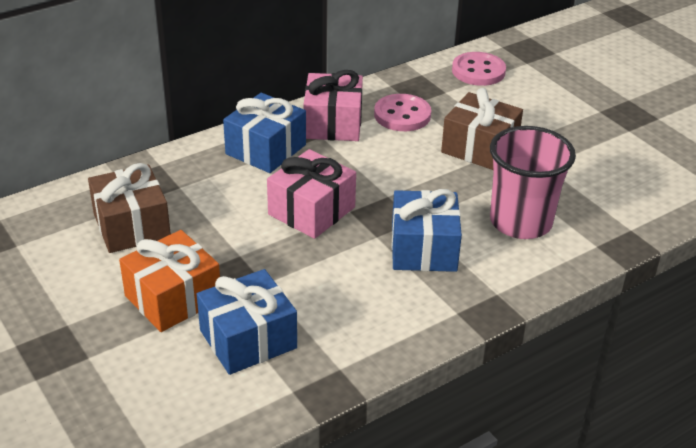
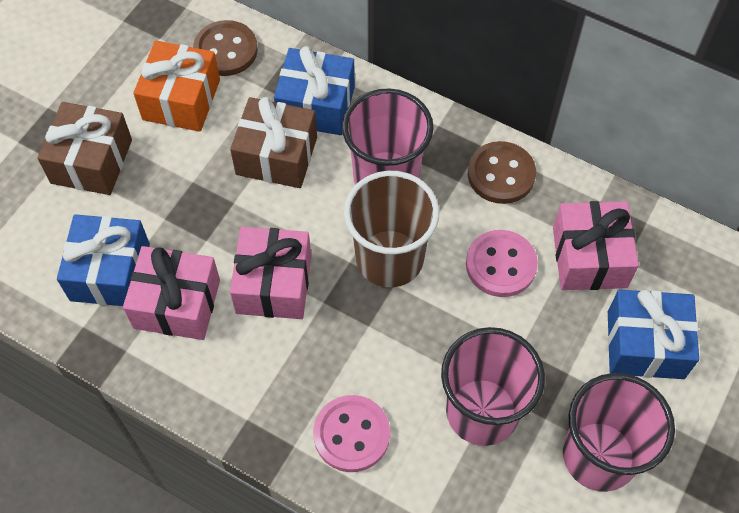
brown button: none = 0 -> [193,20,258,76] [468,141,536,204] = 2
brown cup: none = 0 -> [344,171,439,287] = 1
pink cup: [490,126,576,239] = 1 -> [342,88,434,185] [441,327,545,446] [563,373,675,492] = 3
pink gift: [267,149,356,239] [304,70,363,141] = 2 -> [123,246,220,340] [230,227,311,319] [553,201,639,290] = 3

